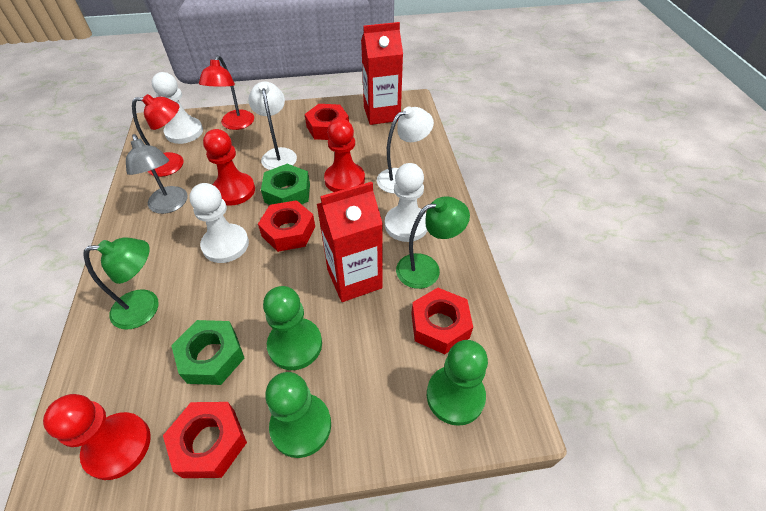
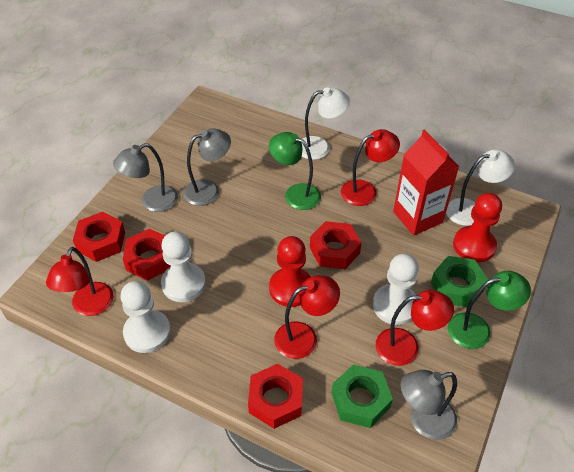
green pawn: [263,286,322,370] [265,372,331,458] [427,340,488,426] = 3 -> none = 0
grey lamp: [126,134,188,214] = 1 -> [113,143,178,212] [183,128,231,206] [401,370,457,440] = 3
red carton: [317,182,383,302] [361,22,403,125] = 2 -> [393,129,459,236] = 1
red lamp: [132,94,184,177] [199,55,254,130] = 2 -> [46,247,114,316] [274,275,340,359] [341,129,400,206] [376,290,454,366] = 4
red pawn: [43,394,151,480] [203,129,255,206] [324,118,365,192] = 3 -> [269,236,311,307] [453,193,502,263] = 2

